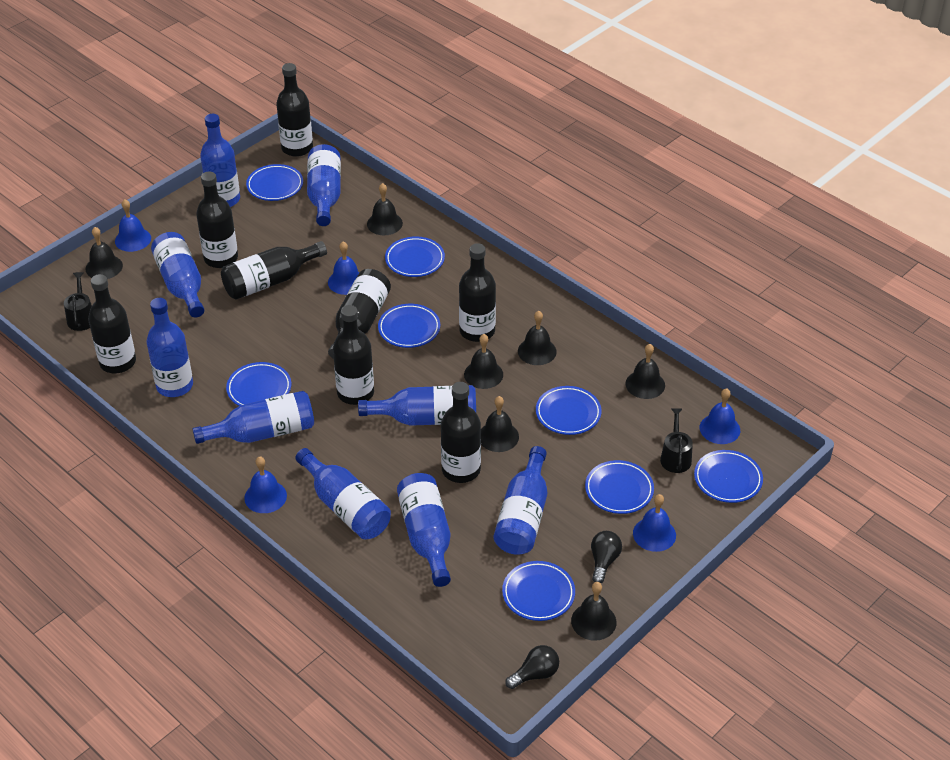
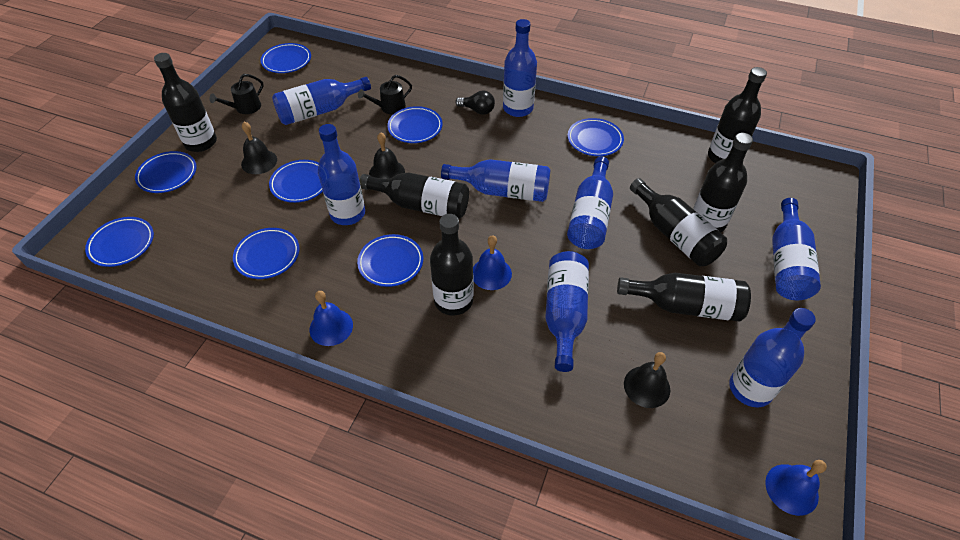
black bell: [86,227,123,279] [367,183,403,235] [464,334,503,389] [481,396,519,452] [518,311,557,365] [571,582,616,641] [626,344,665,399] = 7 -> [241,122,277,174] [369,132,405,179] [624,352,670,408] = 3
black bottle: [88,274,136,373] [196,172,238,268] [221,241,327,300] [276,63,313,157] [328,269,391,359] [333,305,374,405] [441,382,481,483] [459,243,496,342] = 8 -> [154,53,217,152] [359,172,469,219] [430,214,474,315] [617,273,751,322] [630,178,727,266] [693,133,753,232] [708,67,767,163] = 7
black light bulb: [505,645,559,689] [591,531,622,583] = 2 -> [455,90,495,115] = 1
blue bell: [115,199,151,252] [244,457,287,513] [328,241,359,295] [633,494,676,552] [700,388,740,444] = 5 -> [310,291,353,346] [473,235,512,290] [765,460,827,516] = 3
blue bottle: [146,298,193,397] [151,232,204,318] [192,391,314,444] [200,114,240,207] [295,448,391,540] [307,144,341,226] [358,385,476,426] [397,473,451,587] [494,446,547,555] = 9 -> [272,77,371,125] [318,124,365,225] [441,159,550,202] [503,19,537,117] [545,251,589,372] [567,156,613,249] [729,308,816,407] [772,198,821,300] = 8

